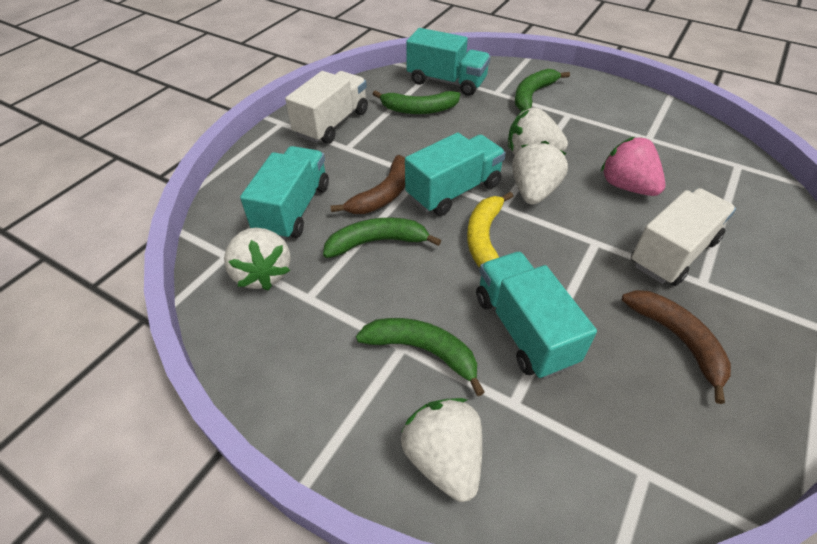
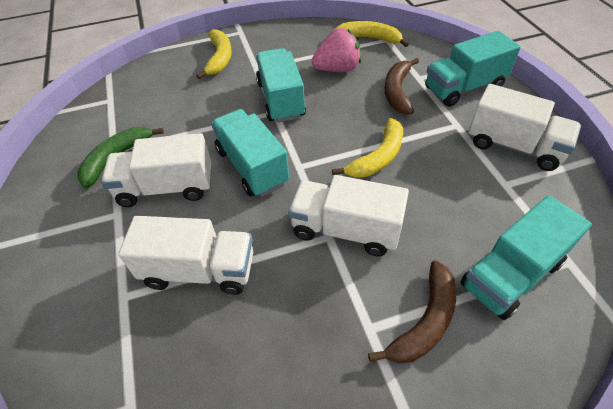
green banana: [323,218,441,258] [356,318,485,396] [373,90,460,114] [515,69,570,111] = 4 -> [77,127,164,189] = 1
white strawberry: [224,228,291,291] [401,398,482,502] [508,108,568,155] [512,141,568,205] = 4 -> none = 0
white truck: [285,71,368,144] [631,188,736,286] = 2 -> [101,133,211,207] [118,216,253,295] [288,175,409,257] [468,84,581,171] = 4
yellow banana: [467,192,513,268] = 1 -> [196,29,232,79] [332,118,403,177] [334,21,409,47] = 3

